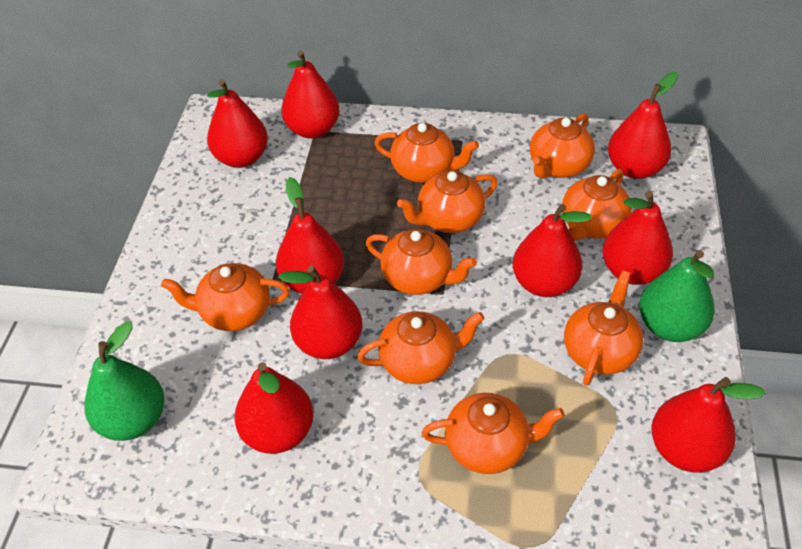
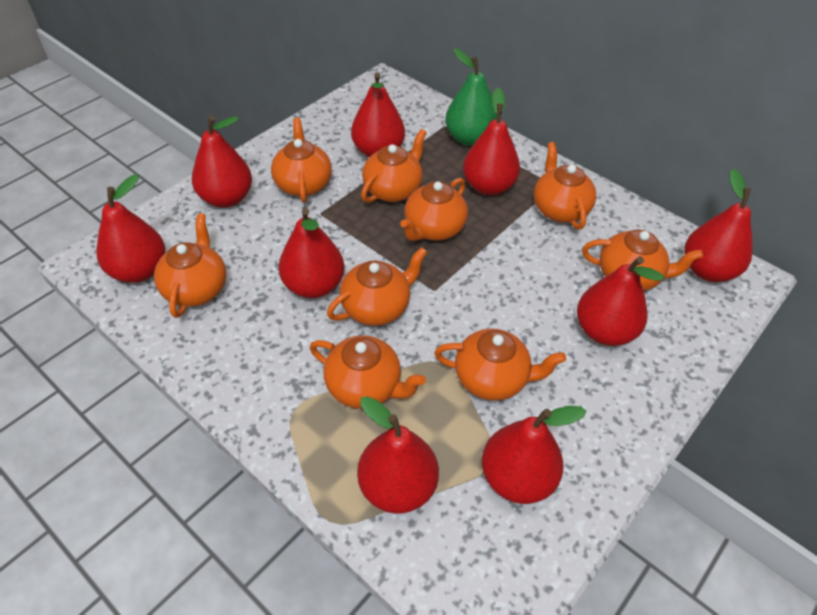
green pear: [84,322,164,441] [639,250,715,342] = 2 -> [445,48,497,146] = 1

